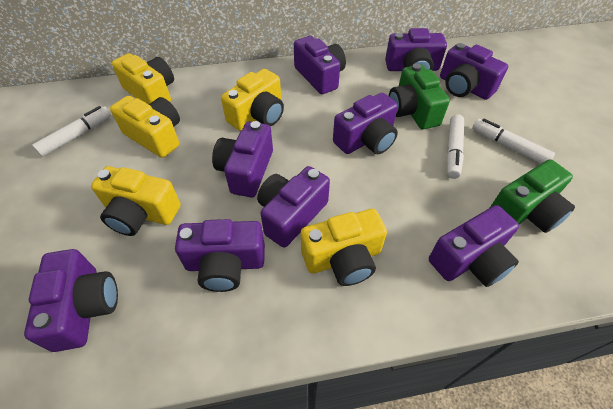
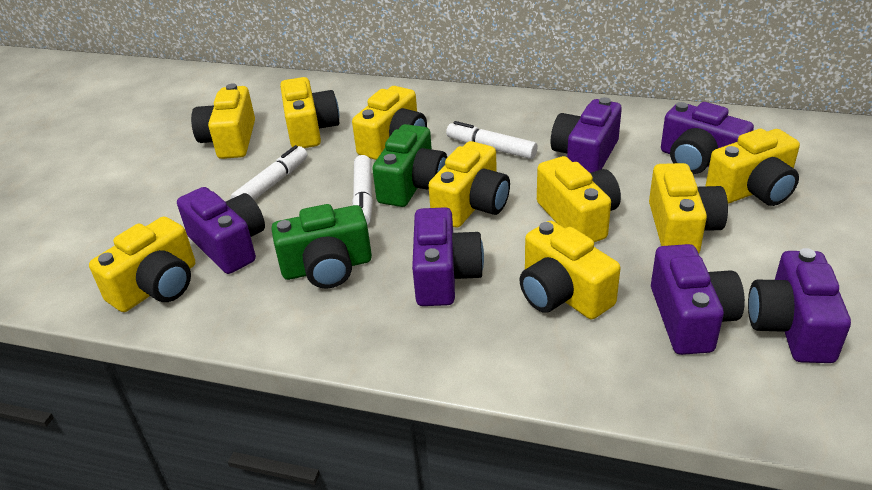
purple camera: [24,249,118,352] [175,219,265,292] [212,121,273,197] [257,166,330,248] [294,36,346,94] [333,92,398,154] [385,28,447,71] [429,205,519,287] [440,43,508,100] = 9 -> [177,187,265,274] [412,207,484,306] [551,97,622,173] [651,244,745,355] [661,102,754,174] [748,248,851,363] = 6
yellow camera: [91,166,181,236] [110,96,180,158] [112,53,174,104] [221,69,284,131] [301,209,387,286] = 5 -> [89,216,195,312] [191,83,255,159] [280,77,339,148] [352,86,427,160] [428,141,510,228] [520,221,620,319] [537,156,621,242] [649,163,728,253] [706,129,800,206] = 9

